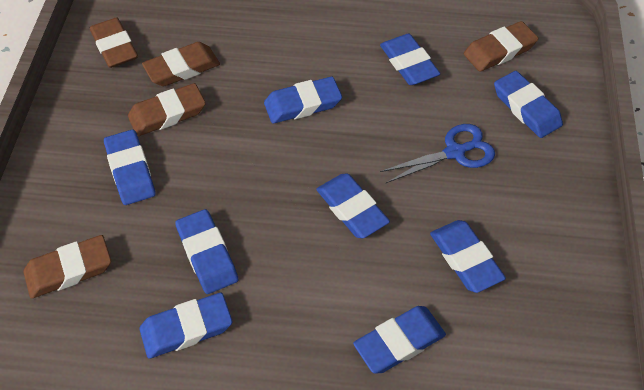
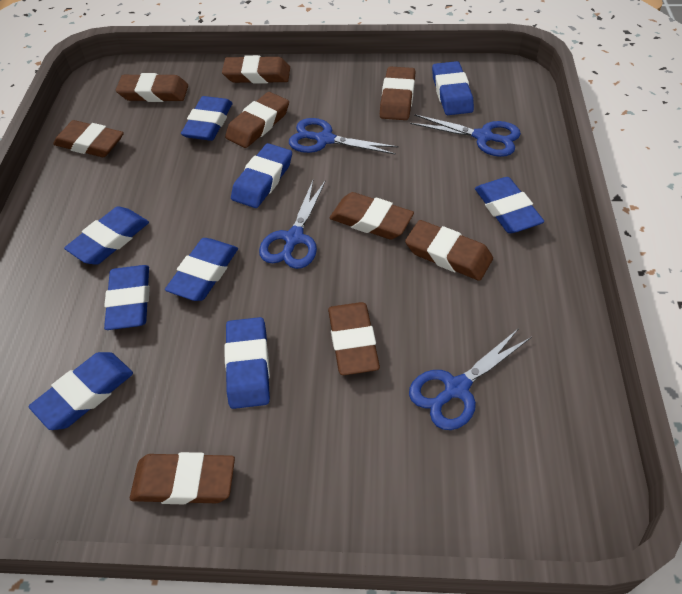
blue scissors: [380,124,495,183] = 1 -> [259,180,326,269] [289,118,399,155] [409,328,531,430] [410,114,521,157] = 4
brown eraser: [23,235,111,299] [90,17,138,68] [128,83,206,136] [142,42,220,86] [464,21,538,72] = 5 -> [53,120,124,157] [116,73,188,102] [130,452,235,504] [222,55,290,84] [225,92,289,148] [328,302,380,375] [330,192,414,240] [380,66,416,120] [405,220,493,281] = 9

